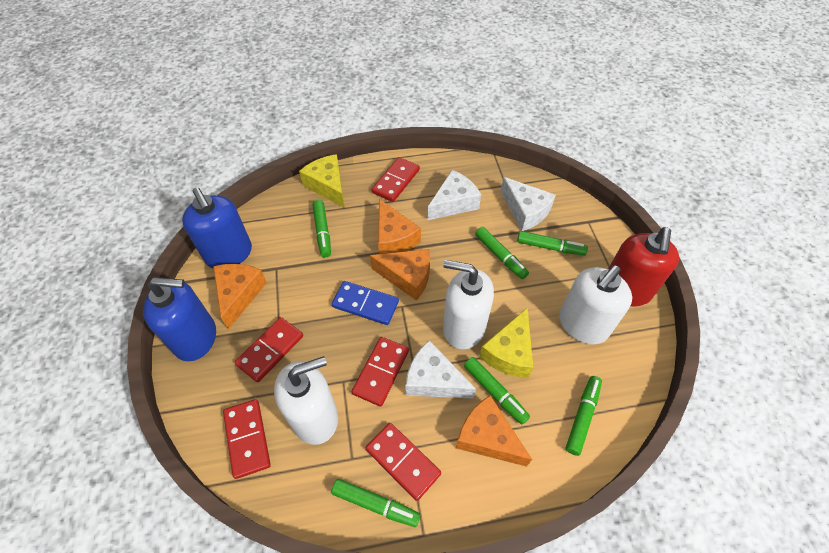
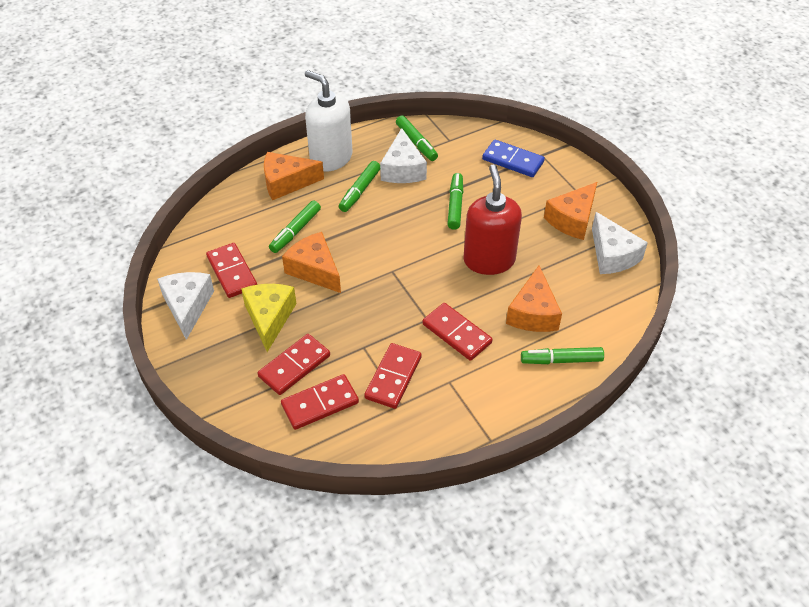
blue soap dispenser: [143,277,216,361] [182,187,252,269] = 2 -> none = 0
green marker: [312,200,331,258] [331,479,421,527] [464,357,530,424] [475,227,529,279] [517,231,588,256] [565,376,602,456] = 6 -> [269,201,321,253] [339,161,380,212] [396,115,438,161] [447,173,463,230] [521,347,604,364] = 5
white soap dispenser: [274,356,338,445] [443,260,494,350] [559,265,632,344] = 3 -> [305,70,353,172] = 1
yellow cheese: [299,154,344,207] [479,307,533,378] = 2 -> [241,284,296,352] = 1

